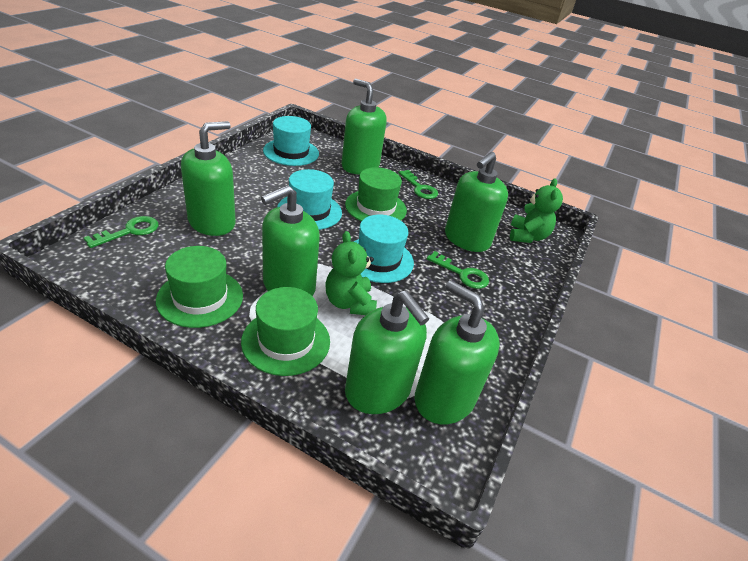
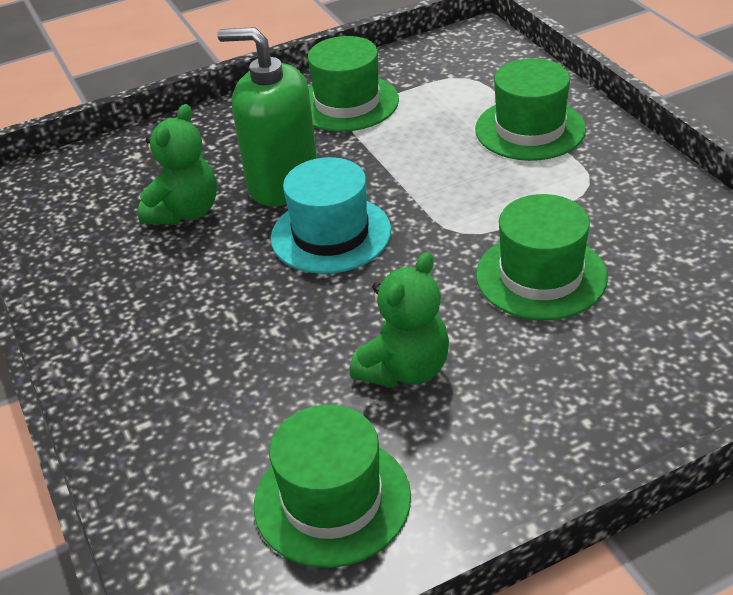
green hat: [156,246,243,328] [241,287,330,376] [345,167,407,221] = 3 -> [254,405,411,568] [308,36,399,132] [475,58,586,161] [476,194,608,320] = 4
green key: [84,216,159,248] [398,170,438,199] [427,251,489,289] = 3 -> none = 0
green soap dispenser: [181,121,236,236] [261,185,320,296] [342,79,387,175] [345,291,429,414] [414,280,500,424] [445,152,508,252] = 6 -> [217,27,317,206] = 1
turquoise hat: [263,116,319,166] [277,169,342,230] [353,215,414,283] = 3 -> [271,157,391,274] = 1

